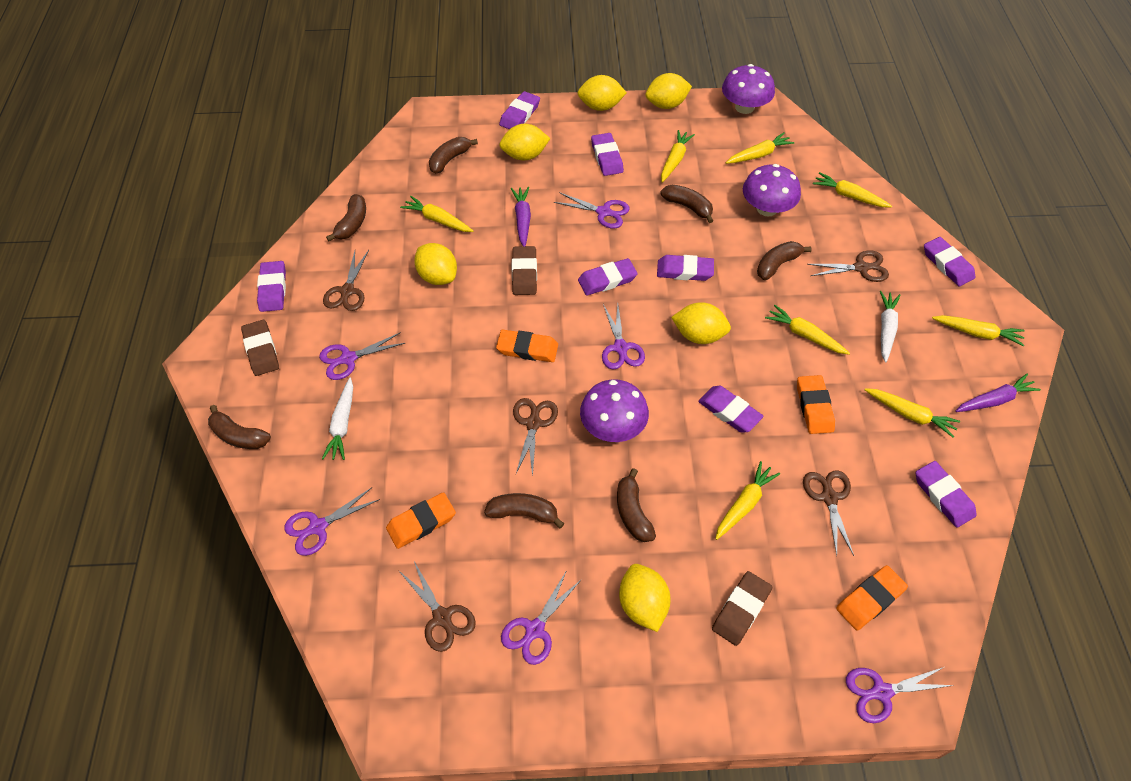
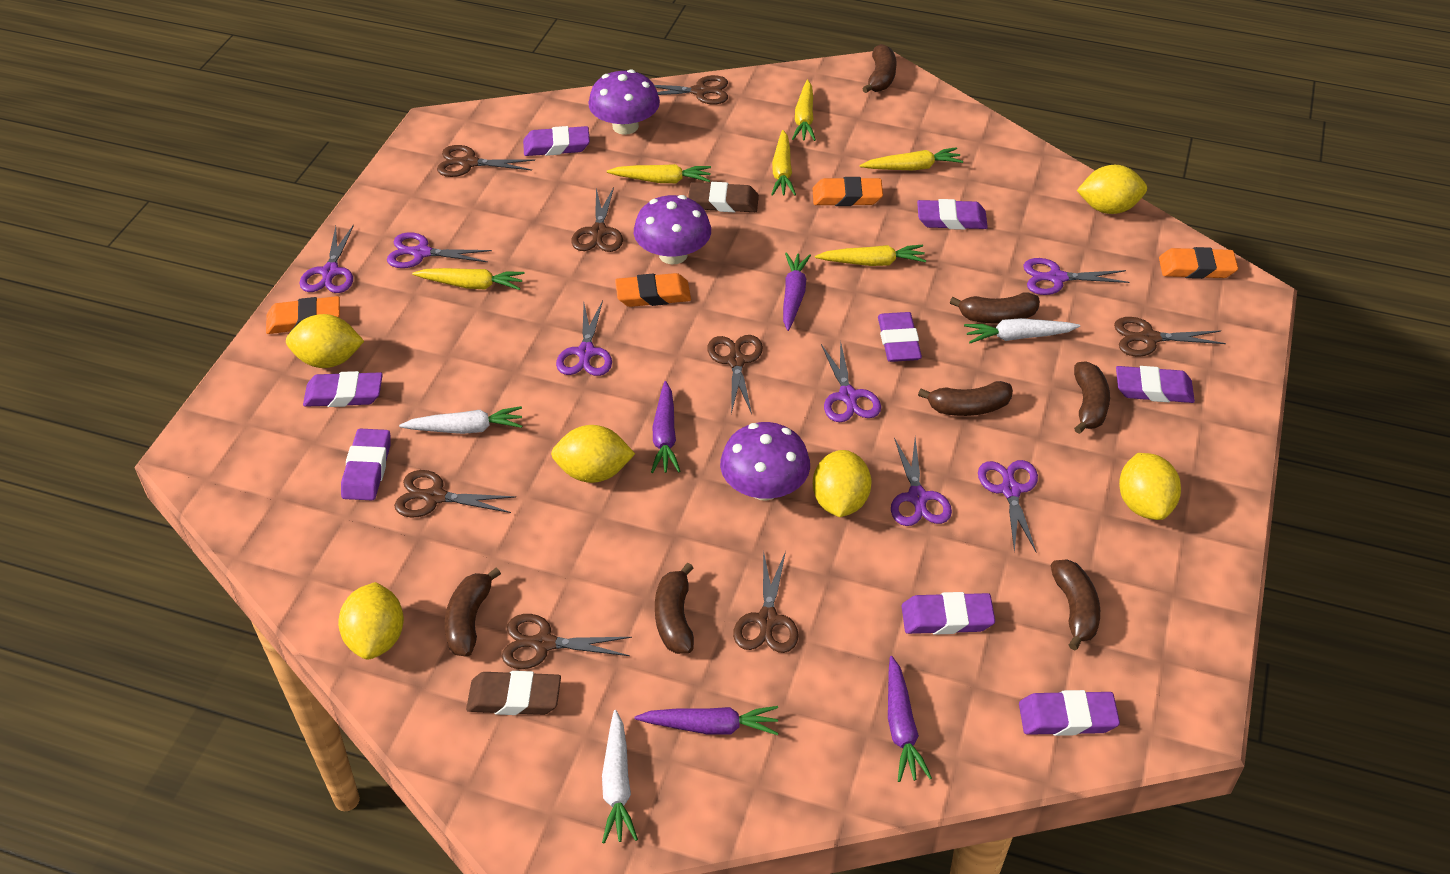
brown eraser: [241,320,279,376] [512,246,537,295] [712,571,772,646] = 3 -> [466,671,561,715] [688,182,759,212] = 2
brown scissors: [323,250,369,311] [398,561,476,652] [513,398,558,477] [803,470,854,556] [807,251,889,282] = 5 -> [394,470,516,517] [437,145,535,177] [502,614,632,669] [571,187,623,252] [654,75,728,105] [707,335,763,414] [733,550,799,653] [1114,317,1226,357] = 8
purple carrot: [511,187,531,246] [955,374,1041,412] = 2 -> [635,706,778,735] [651,381,680,473] [783,252,811,331] [888,656,932,782] = 4
purple scissors: [284,487,380,556] [319,332,405,380] [501,570,582,665] [554,192,630,228] [602,304,645,370] [846,667,954,723] = 6 -> [299,224,354,293] [387,232,492,268] [556,300,612,376] [821,340,881,422] [891,438,952,526] [978,460,1038,552] [1023,258,1130,295] = 7
white carrot: [322,378,353,460] [880,291,901,362] = 2 -> [399,406,522,434] [602,710,638,843] [964,318,1080,343] = 3
yellow carrot: [400,196,473,232] [661,130,695,183] [715,461,780,540] [726,132,795,164] [765,305,850,355] [813,172,892,207] [864,388,960,438] [932,315,1025,346] = 8 -> [412,268,525,290] [607,164,711,183] [771,130,796,196] [792,80,816,141] [815,245,926,266] [860,147,963,170] = 6

